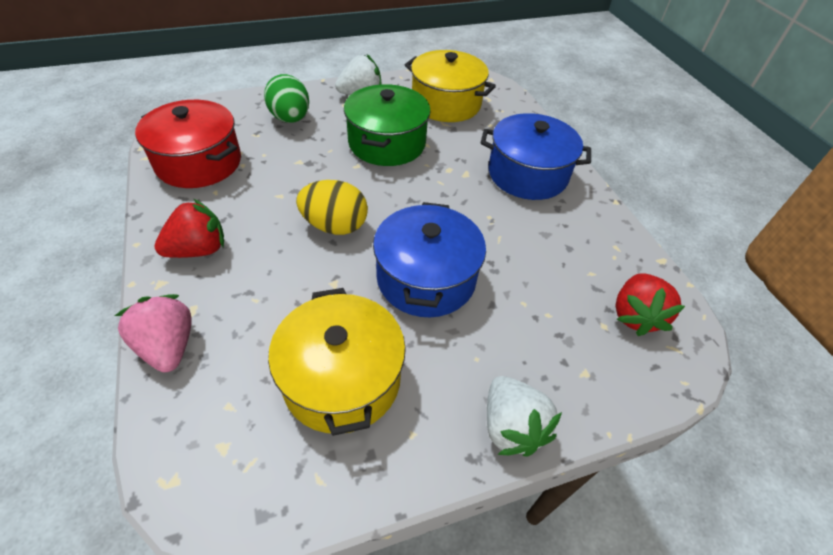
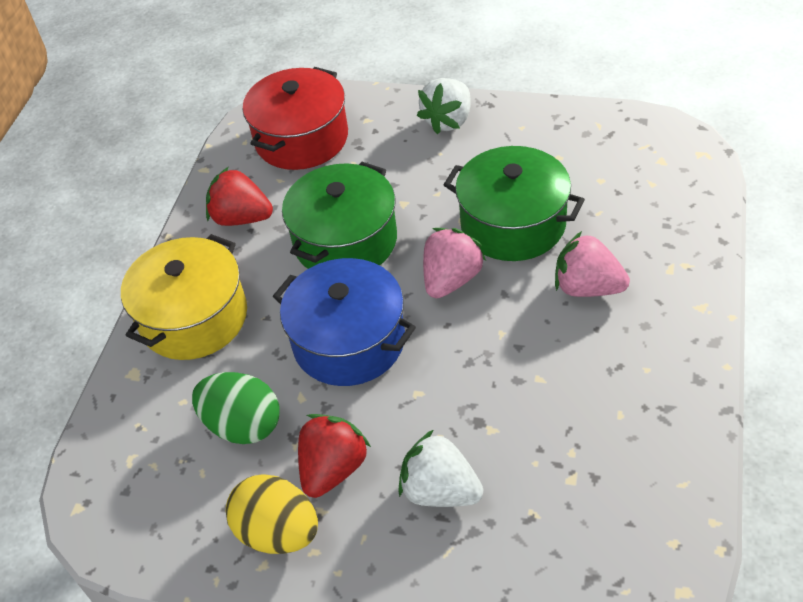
blue pot: [373,202,486,317] [481,113,591,200] = 2 -> [273,258,416,386] = 1
green pot: [344,84,431,166] = 1 -> [282,162,397,269] [444,146,585,261] = 2
pink strawberry: [115,294,192,372] = 1 -> [423,228,486,298] [555,231,630,297] = 2
yellow pot: [268,288,406,436] [405,50,496,122] = 2 -> [121,234,247,360] = 1

